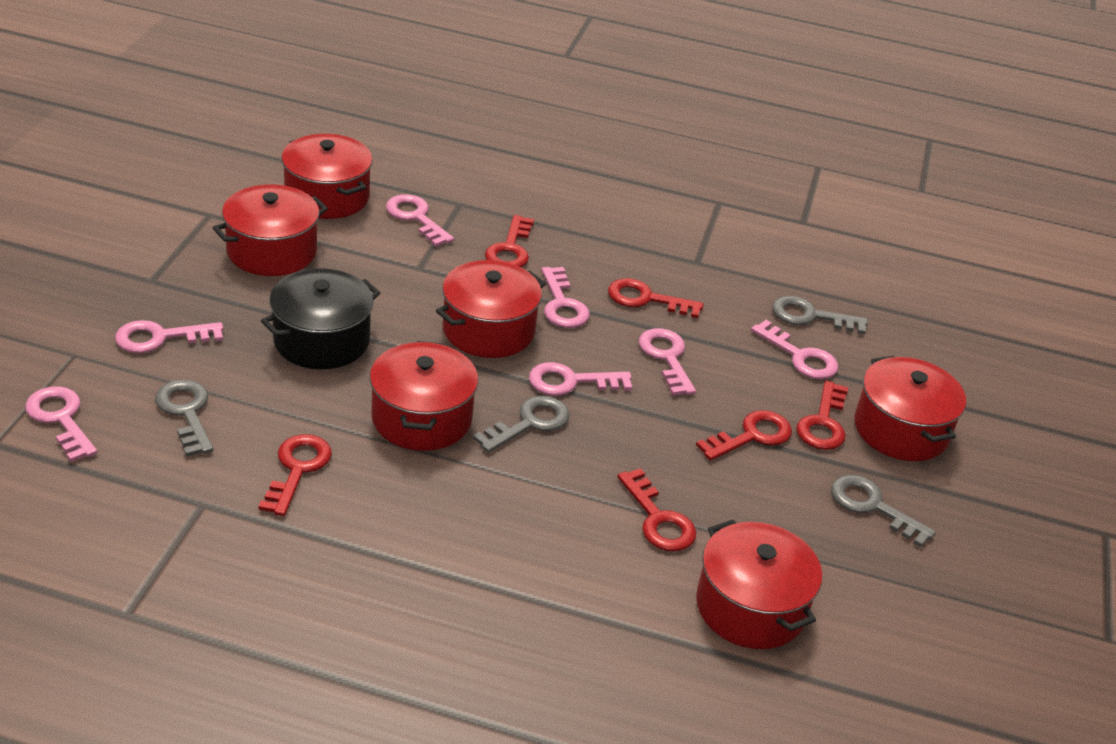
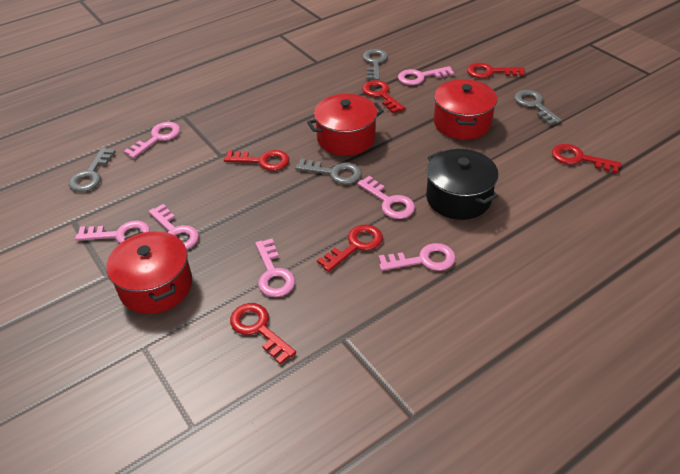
red pot: [213,185,328,276] [281,134,373,219] [370,341,478,451] [436,260,546,358] [696,519,822,649] [855,356,966,461] = 6 -> [106,231,192,314] [307,94,384,156] [434,79,497,140] = 3

